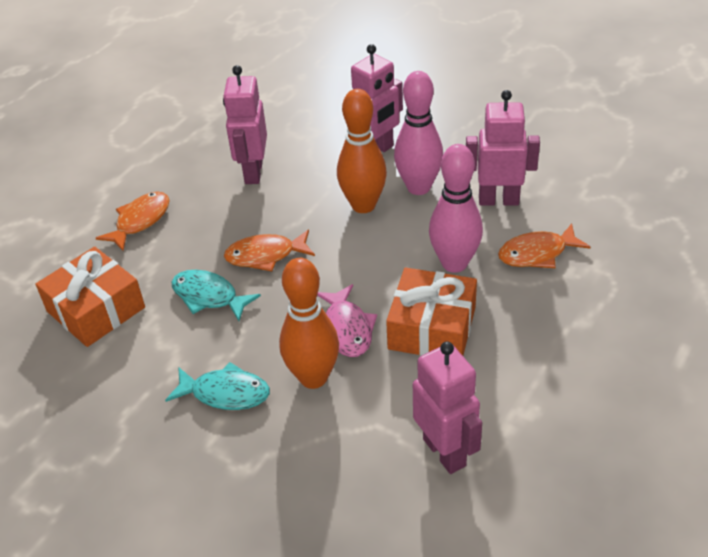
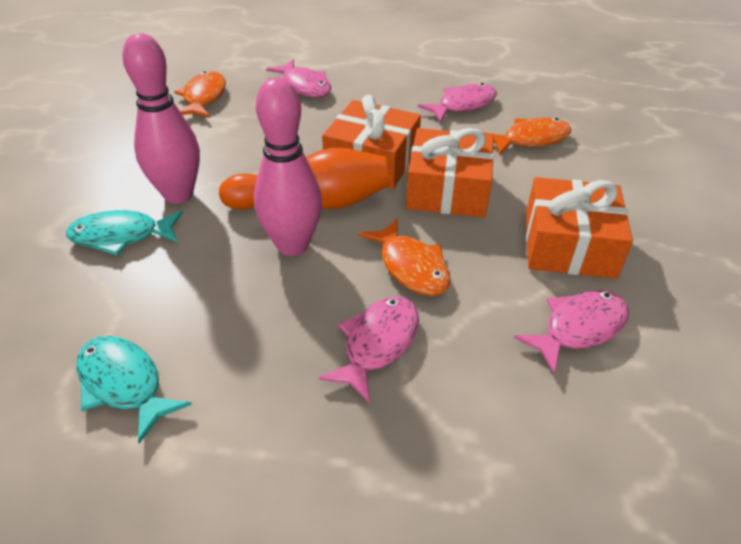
orange bowling pin: [279,258,339,389] [337,89,387,213] = 2 -> [219,148,389,210] = 1
orange gift: [36,247,145,347] [386,267,477,356] = 2 -> [322,95,421,189] [406,128,494,218] [526,177,633,279] = 3
pink fish: [317,284,377,357] = 1 -> [266,59,331,97] [319,296,419,403] [418,83,497,123] [514,290,629,374] = 4
pink robot: [223,65,267,184] [351,44,403,152] [413,341,482,474] [466,90,540,206] = 4 -> none = 0

